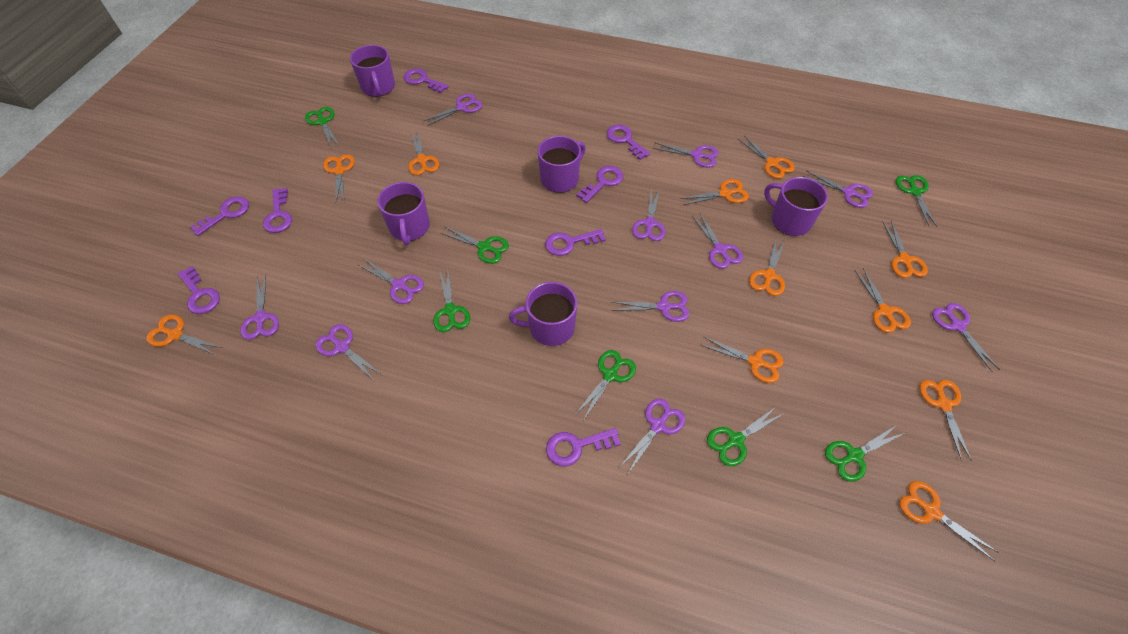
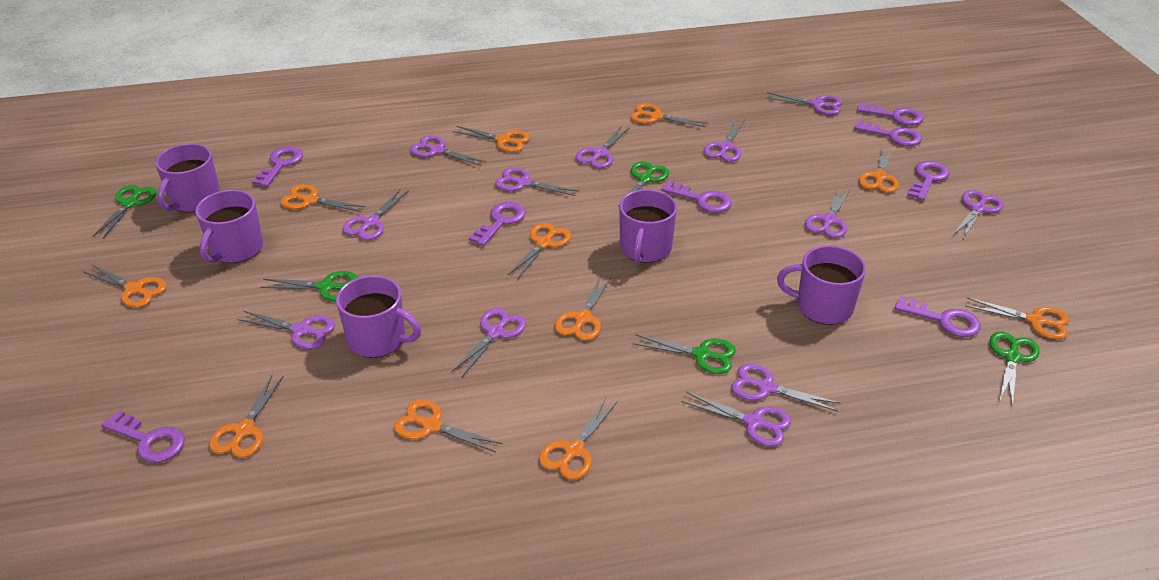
green scissors: [305,107,339,149] [433,270,470,332] [441,226,509,264] [574,350,636,421] [707,406,785,466] [825,425,905,482] [896,175,937,227] = 7 -> [92,185,157,239] [260,271,358,301] [618,161,669,207] [632,334,736,374] [989,332,1040,406] = 5
purple scissors: [240,275,279,340] [315,324,382,380] [358,259,424,304] [424,93,482,126] [611,291,689,322] [620,398,685,474] [632,190,666,241] [653,142,719,168] [692,214,743,269] [803,171,873,208] [932,303,1000,372] = 11 -> [237,311,335,349] [343,189,409,240] [410,135,486,166] [451,308,526,377] [495,167,578,196] [576,126,630,168] [681,392,791,447] [704,119,744,162] [731,364,841,411] [766,93,842,115] [805,188,850,238] [953,190,1004,239] = 12

